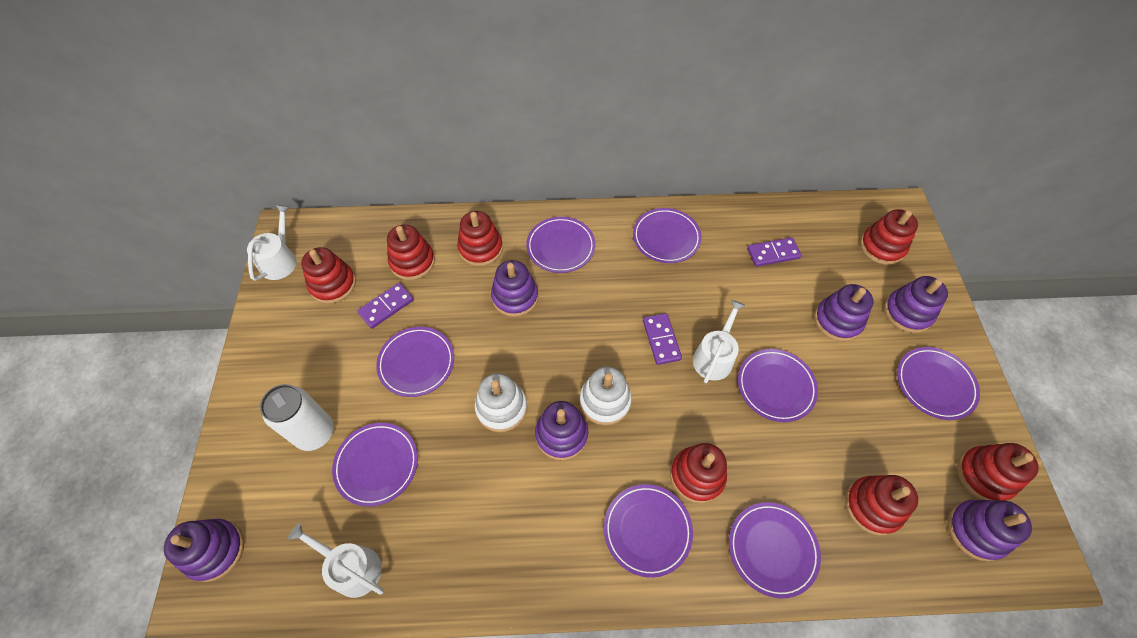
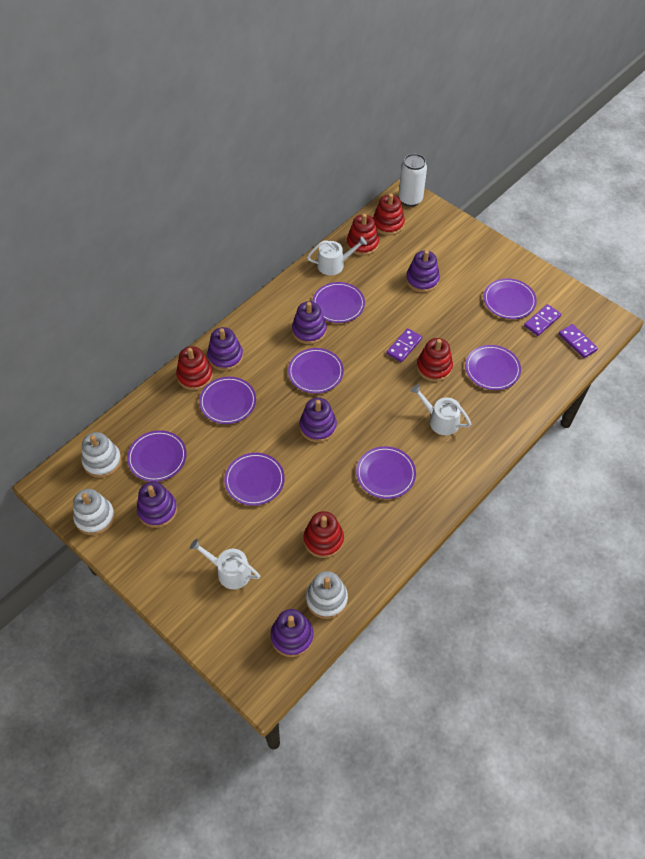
red stacking toy: [301,247,356,304] [387,224,435,280] [457,211,503,266] [670,443,727,503] [845,475,918,535] [860,209,918,265] [957,443,1039,501] = 7 -> [176,346,213,390] [304,511,344,558] [347,214,379,256] [373,194,405,235] [417,338,453,382] = 5
white stacking toy: [475,373,527,432] [580,367,632,425] = 2 -> [73,489,115,535] [81,432,121,478] [306,571,348,619] = 3

